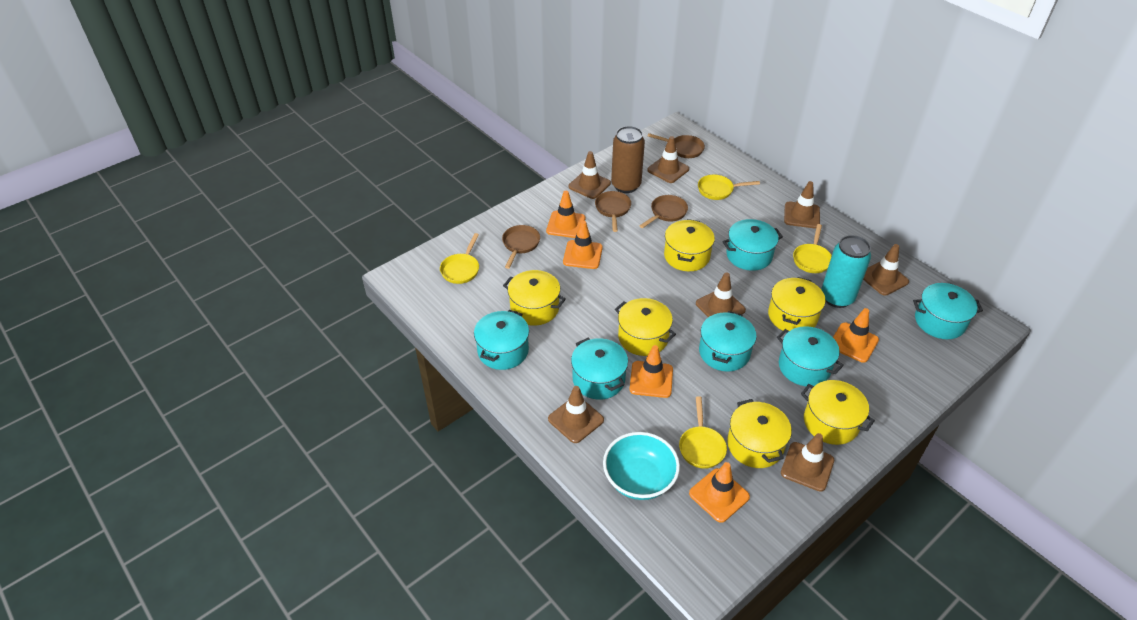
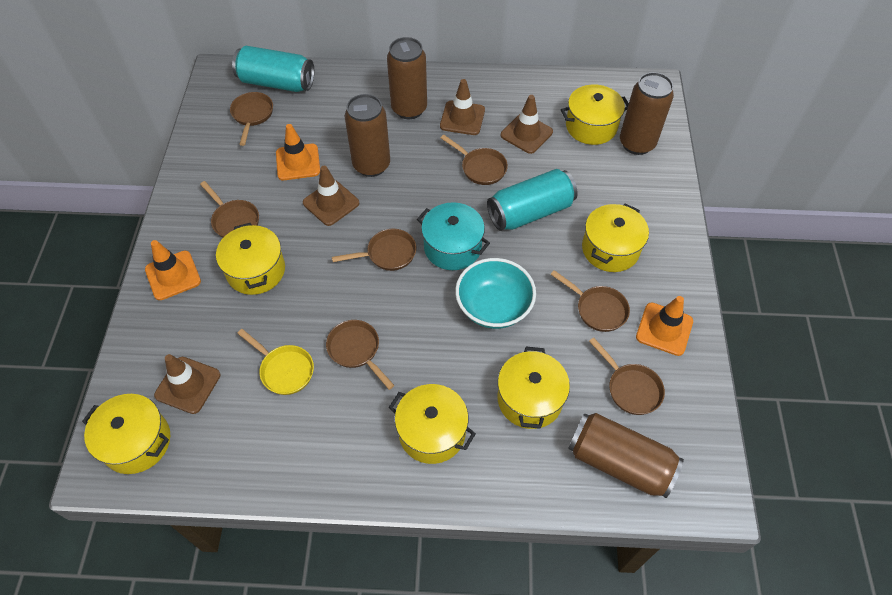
brown can: [611,126,645,193] = 1 -> [345,94,390,177] [387,37,427,119] [568,413,684,498] [620,72,674,155] = 4
brown pan: [502,225,540,269] [595,191,631,232] [639,195,688,228] [648,133,705,158] = 4 -> [200,181,259,238] [230,92,273,146] [326,320,395,390] [332,229,416,271] [441,135,508,185] [551,270,630,332] [589,337,665,415] = 7
brown traffic cone: [548,386,604,443] [569,151,611,199] [647,136,689,183] [696,273,746,317] [781,433,834,492] [784,181,820,228] [863,244,909,296] = 7 -> [154,354,220,414] [303,166,360,226] [440,79,485,135] [501,95,553,154] = 4
orange traffic cone: [546,191,586,238] [563,221,603,269] [630,345,673,398] [689,462,750,523] [833,308,879,363] = 5 -> [145,240,201,300] [276,124,320,180] [636,296,693,356] = 3
turquoise can: [821,235,871,308] = 1 -> [232,46,314,92] [487,169,578,231] = 2
turquoise pot: [474,310,529,370] [571,337,628,400] [699,311,757,372] [722,219,783,271] [777,326,844,386] [913,283,983,339] = 6 -> [417,202,490,270] = 1
yellow pan: [440,233,479,284] [679,396,727,469] [698,175,760,200] [793,224,832,273] = 4 -> [237,329,314,395] = 1

